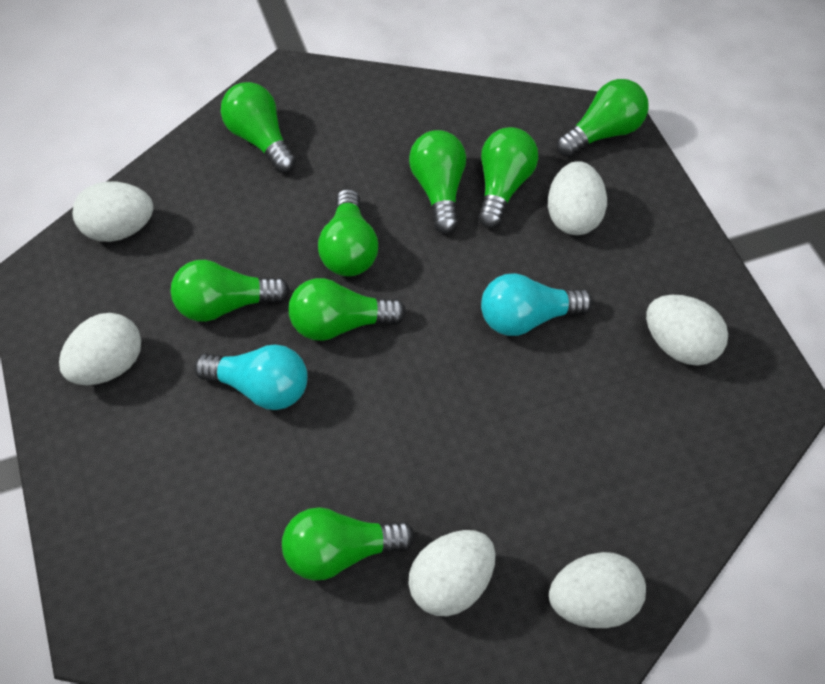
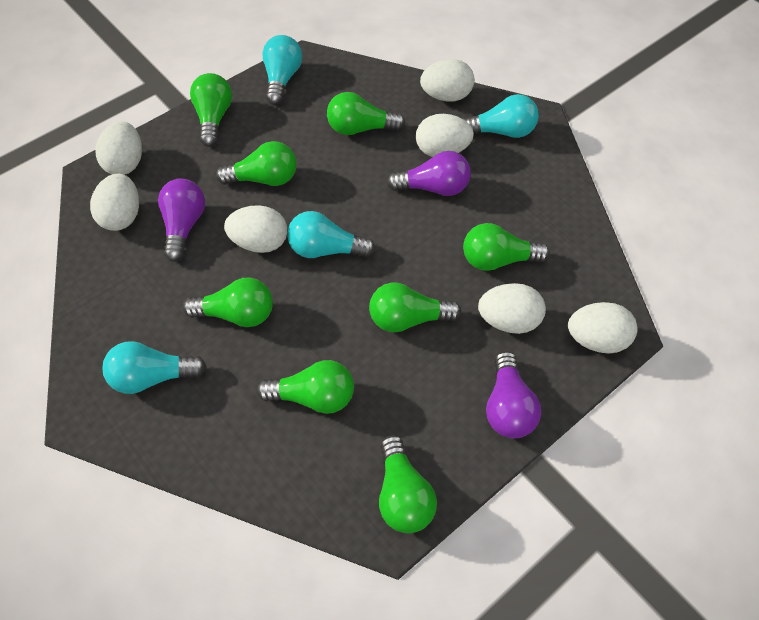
purple light bulb: none = 0 -> [158,178,205,262] [387,151,471,196] [486,351,541,439] = 3
turquoise light bulb: [194,345,308,410] [481,273,593,336] = 2 -> [102,341,207,394] [262,35,302,105] [287,211,376,258] [463,94,539,138] = 4
white egg: [59,313,141,385] [72,182,153,242] [408,530,496,616] [548,161,607,235] [549,552,646,628] [646,295,728,366] = 6 -> [90,173,139,231] [95,121,142,175] [224,205,287,253] [416,114,474,157] [420,59,475,102] [478,283,546,334] [568,302,637,354] = 7

